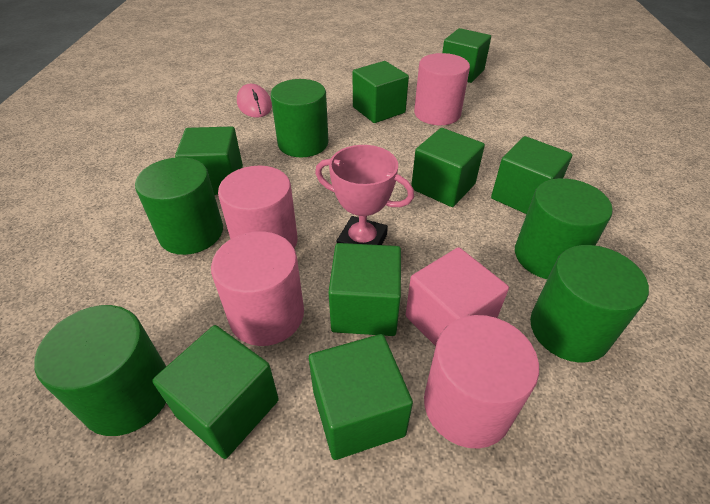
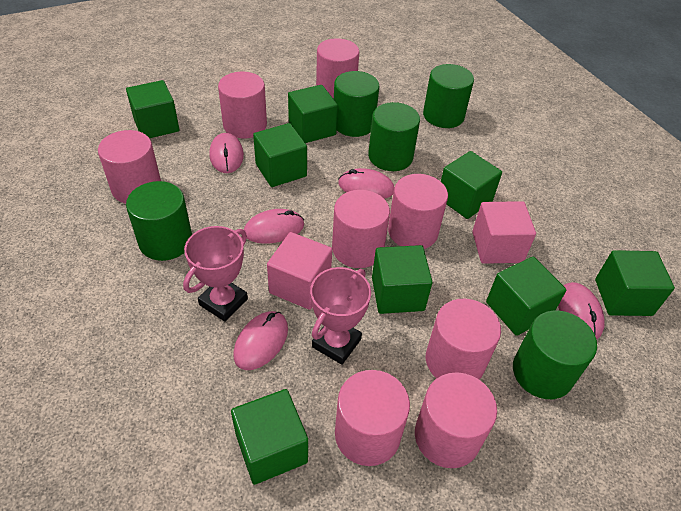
pink cube: [406,247,509,346] = 1 -> [267,232,332,310] [472,201,536,264] = 2
pink cylinder: [211,231,304,346] [218,166,298,248] [414,53,470,125] [424,315,539,449] = 4 -> [98,130,161,204] [218,72,267,138] [316,38,359,99] [332,190,390,268] [335,370,410,466] [388,174,448,249] [415,372,497,468] [426,298,501,379] = 8
pink mouse: [237,84,272,118] = 1 -> [209,133,244,173] [233,311,288,370] [244,209,304,244] [338,168,394,199] [558,282,605,339] = 5
pink trophy: [315,145,414,245] = 1 -> [183,226,248,322] [310,267,371,365] = 2

